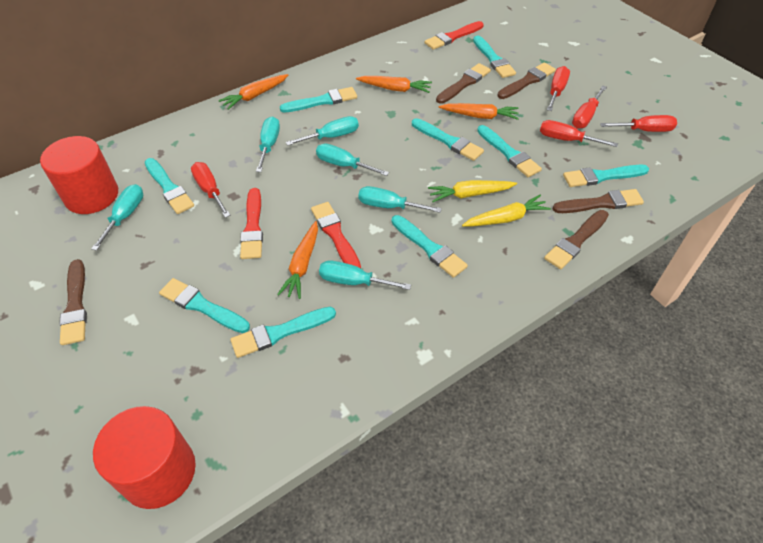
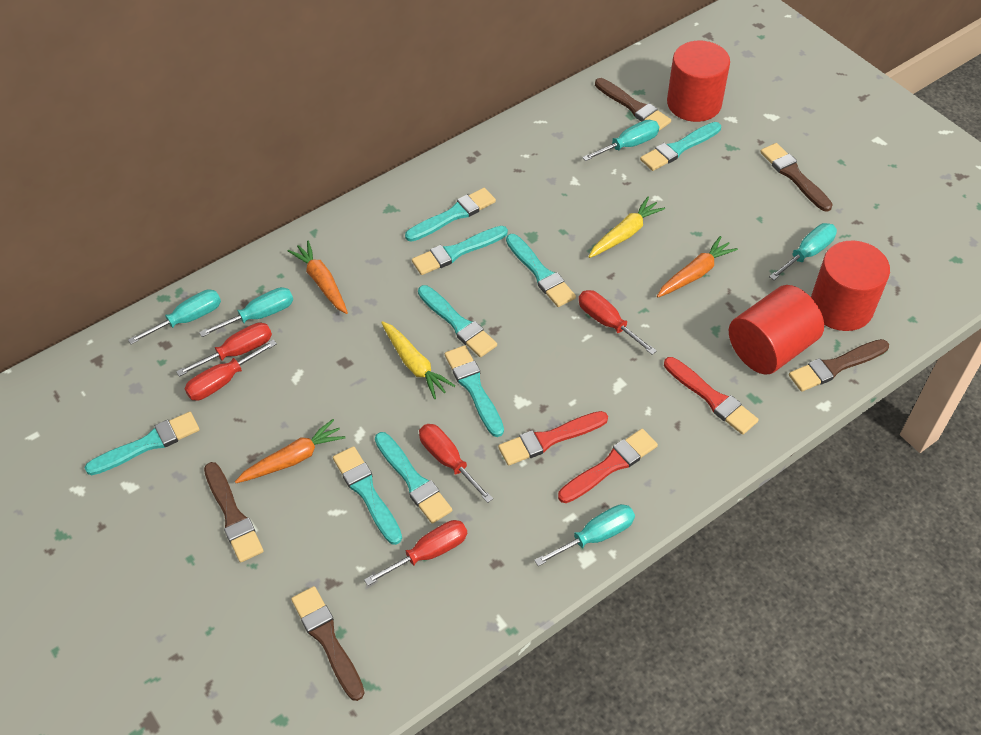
orange carrot: [219,74,288,110] [277,221,318,299] [356,76,432,93] [439,103,519,120] = 4 -> [235,419,346,483] [288,241,348,314] [657,236,738,297] = 3
red cylinder: [40,136,118,214] [93,406,196,509] = 2 -> [667,41,730,122] [729,285,824,375] [811,241,890,331] = 3
turquoise screwdriver: [91,184,143,251] [256,116,280,172] [286,116,359,146] [316,144,389,176] [319,260,411,290] [358,186,442,213] = 6 -> [128,289,221,344] [199,287,293,337] [534,504,635,566] [582,120,659,161] [769,223,837,280] = 5

